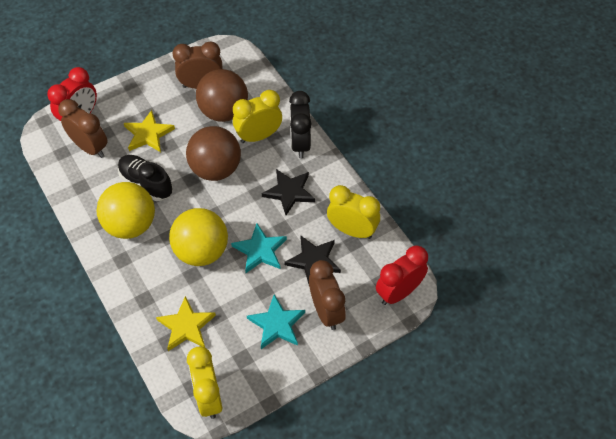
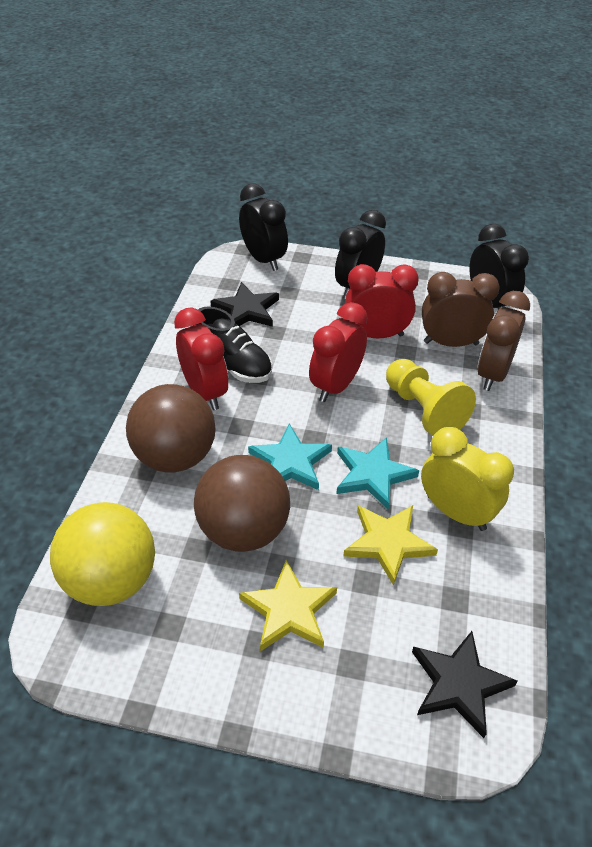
black clock: [289,91,312,158] = 1 -> [239,183,288,271] [335,210,386,299] [469,224,529,310] = 3
brown clock: [58,99,107,158] [173,41,223,89] [309,260,346,330] = 3 -> [422,272,499,347] [477,291,530,391] = 2
red clock: [47,67,97,121] [376,246,428,305] = 2 -> [174,308,228,410] [309,302,368,402] [345,264,419,338] = 3
yellow ball: [96,182,155,239] [169,208,228,266] = 2 -> [50,502,155,606] = 1
yellow clock: [187,346,222,419] [233,90,282,143] [327,185,380,239] = 3 -> [421,427,514,531] = 1
yellow pawn: none = 0 -> [386,359,476,436] = 1

